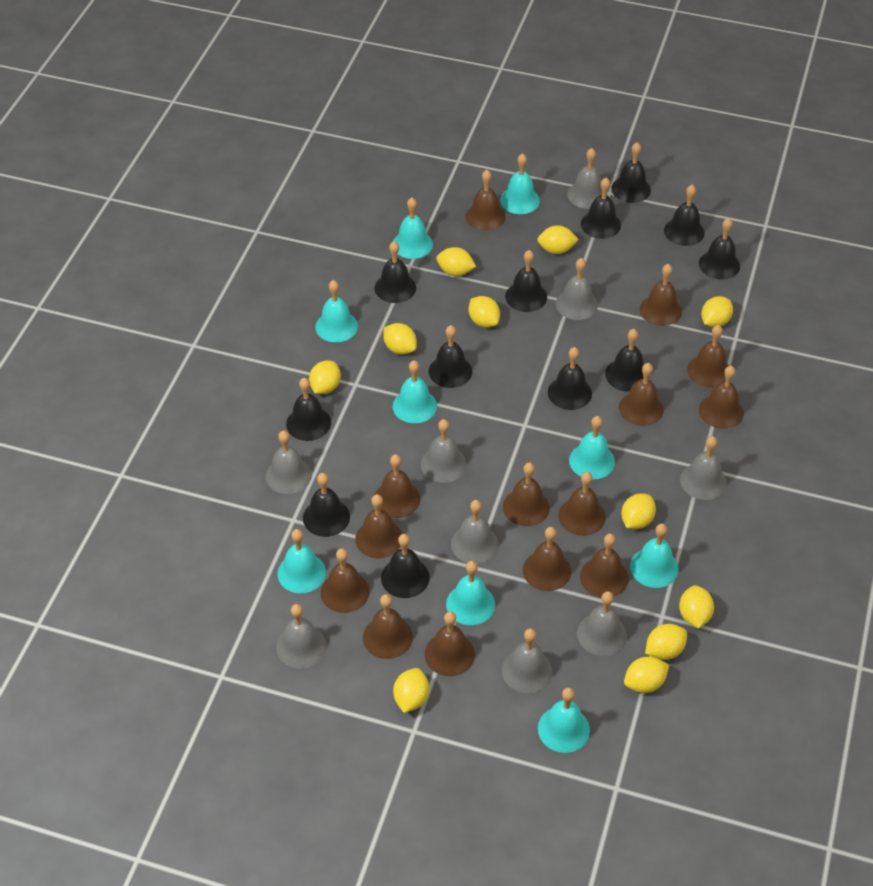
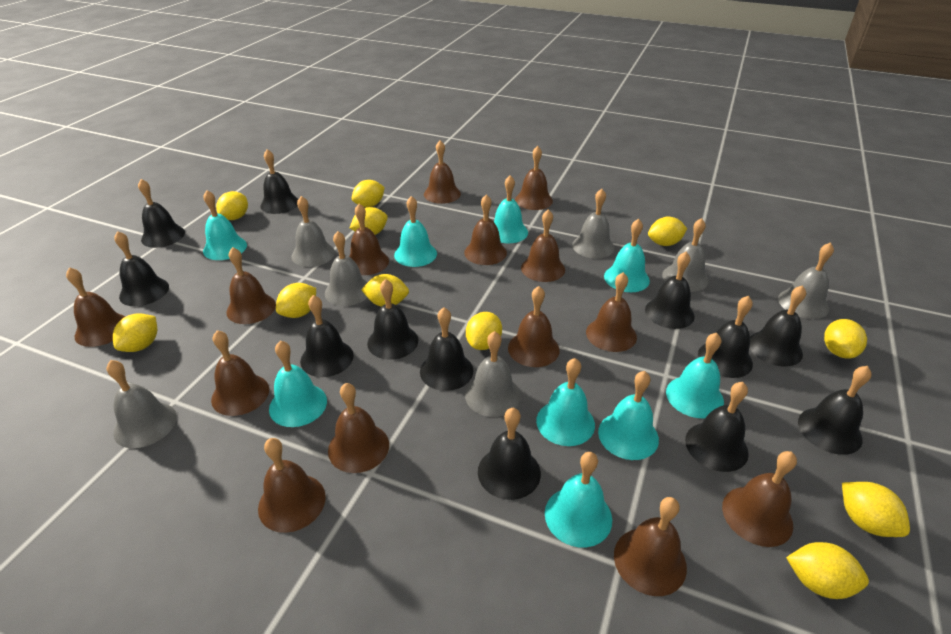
grey bell: [266,430,312,494] [276,604,327,669] [421,419,467,483] [451,500,499,564] [502,628,553,693] [556,258,598,320] [567,148,602,209] [577,591,627,656] [680,436,727,500] = 9 -> [107,360,177,448] [291,196,335,267] [325,231,368,306] [465,331,521,417] [572,189,615,259] [662,218,709,292] [778,242,834,319] = 7

